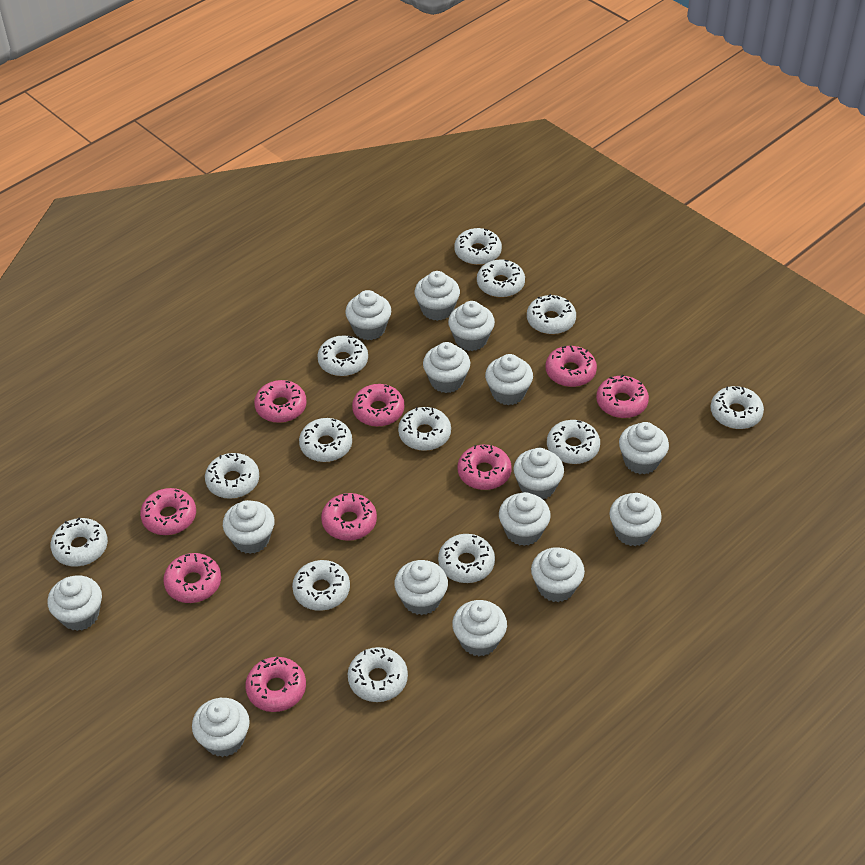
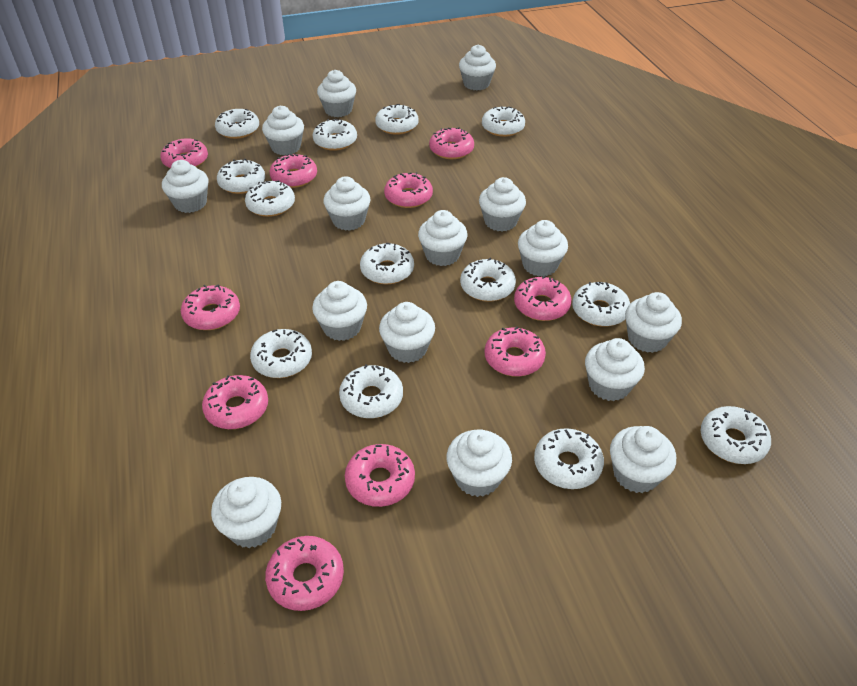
pink donut: [140,488,196,535] [163,553,221,603] [245,657,306,712] [254,380,307,423] [321,493,377,541] [352,384,404,427] [458,445,512,490] [546,346,597,387] [596,375,649,418] = 9 -> [160,138,208,168] [181,284,240,330] [202,375,268,429] [265,536,344,611] [269,154,317,188] [345,444,415,507] [384,172,433,208] [429,127,474,159] [485,326,546,377] [514,276,571,321] = 10

